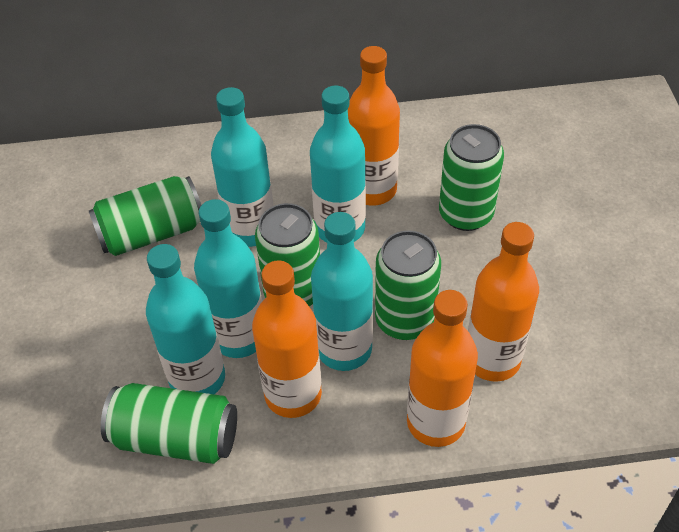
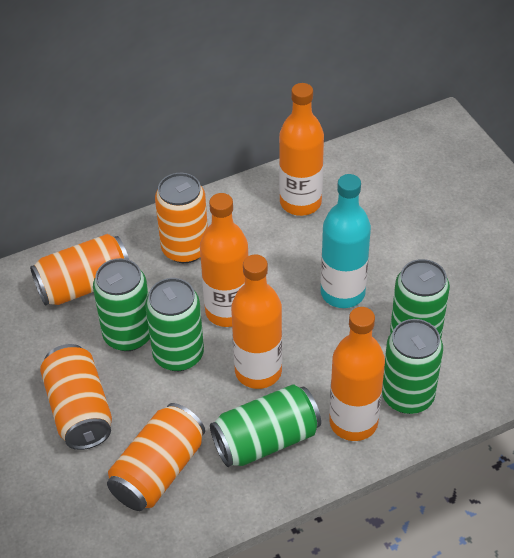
orange can: none = 0 -> [30,234,129,306] [40,344,112,450] [107,403,205,511] [155,173,208,263] = 4
turquoise bottle: [146,244,225,394] [194,199,262,358] [211,87,274,247] [310,85,366,243] [311,212,373,371] = 5 -> [321,174,371,308] = 1

